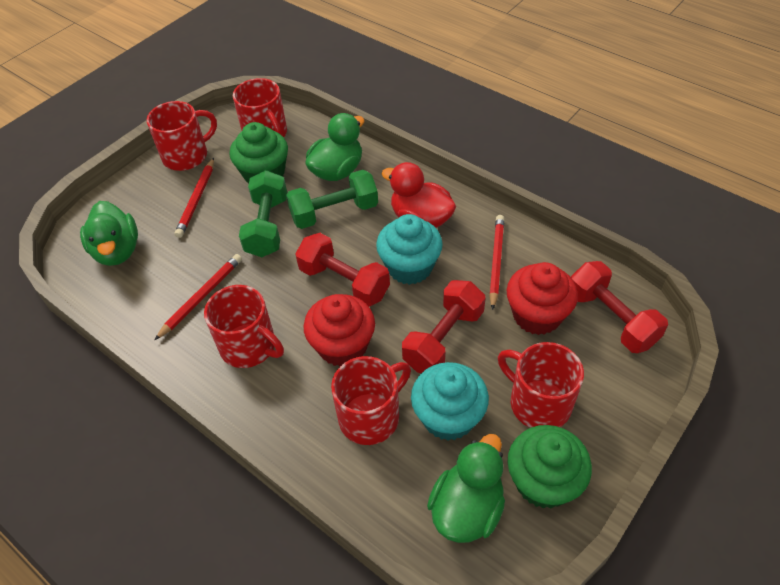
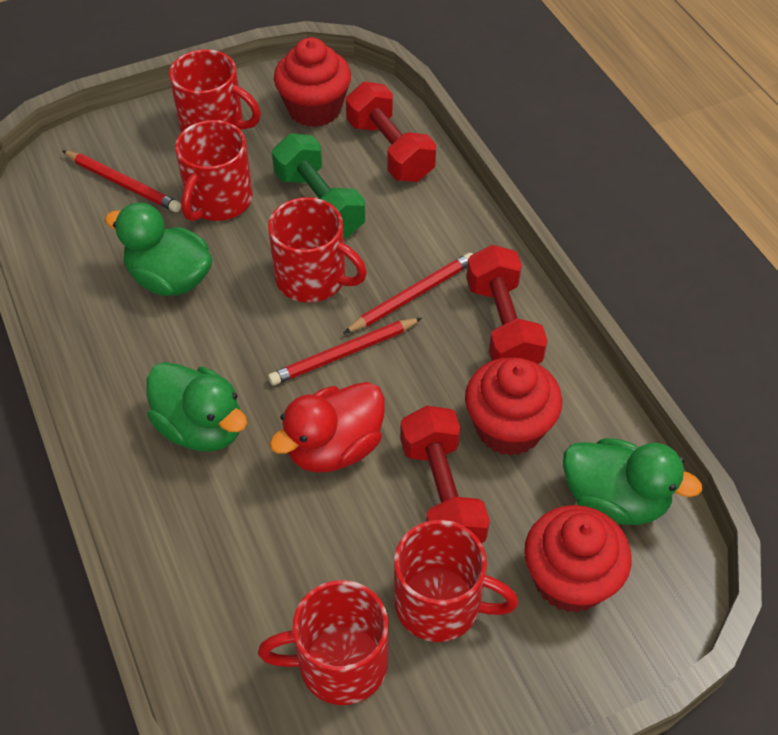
green cupcake: [230,122,288,184] [507,425,592,509] = 2 -> none = 0
green dumbbell: [239,170,287,257] [286,170,378,229] = 2 -> [272,133,365,238] = 1
red cupcake: [304,294,375,366] [507,262,578,335] = 2 -> [274,37,351,127] [465,357,562,456] [524,505,631,612] = 3
turquoise cupcake: [376,214,443,285] [411,362,489,441] = 2 -> none = 0

